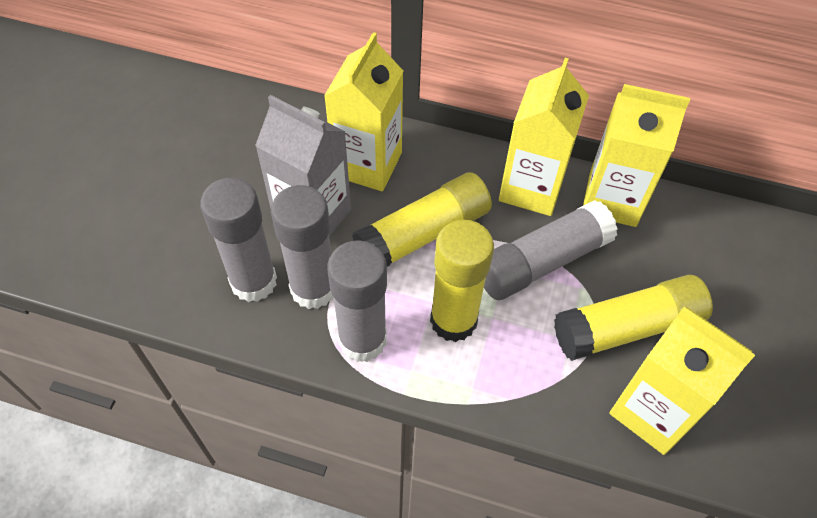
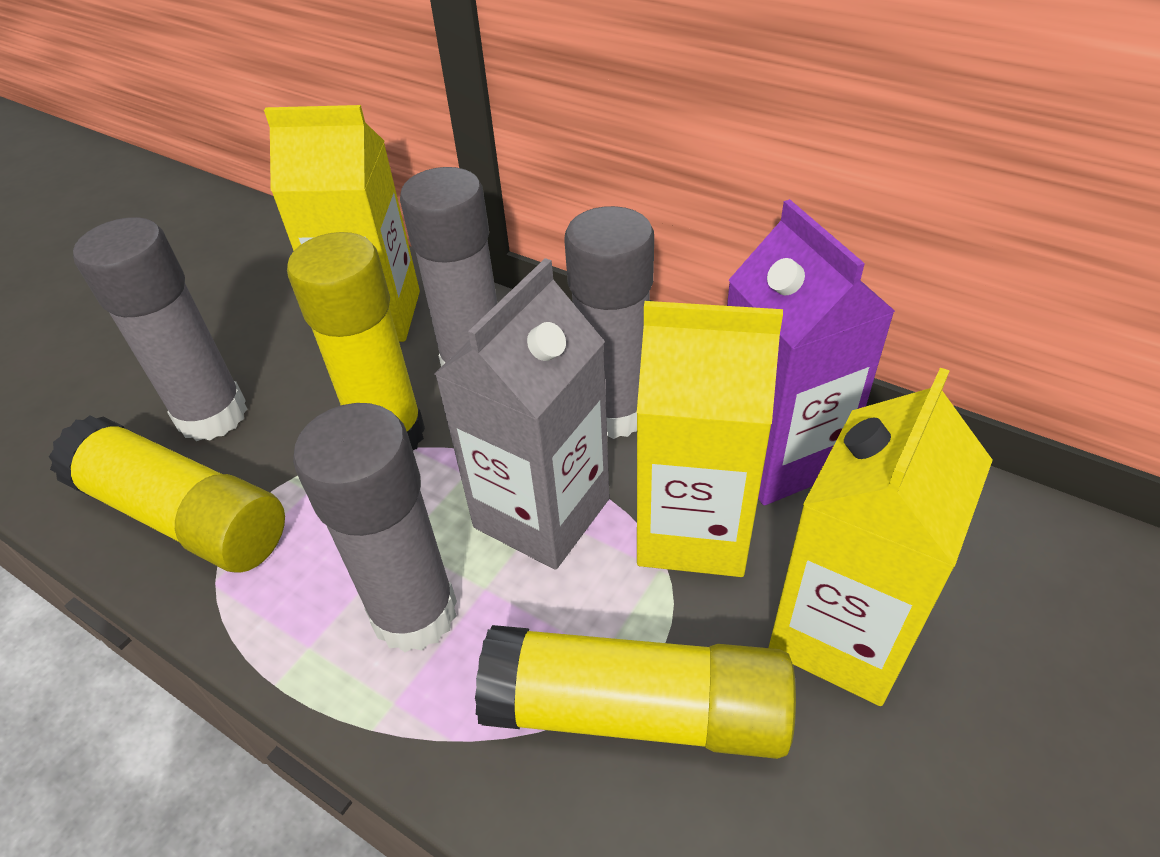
purple carton: none = 0 -> [727,199,895,505] = 1
yellow carton: [324,32,403,191] [499,58,589,216] [583,84,690,227] [609,307,755,455] = 4 -> [264,105,420,342] [637,301,783,577] [769,368,993,706] = 3

